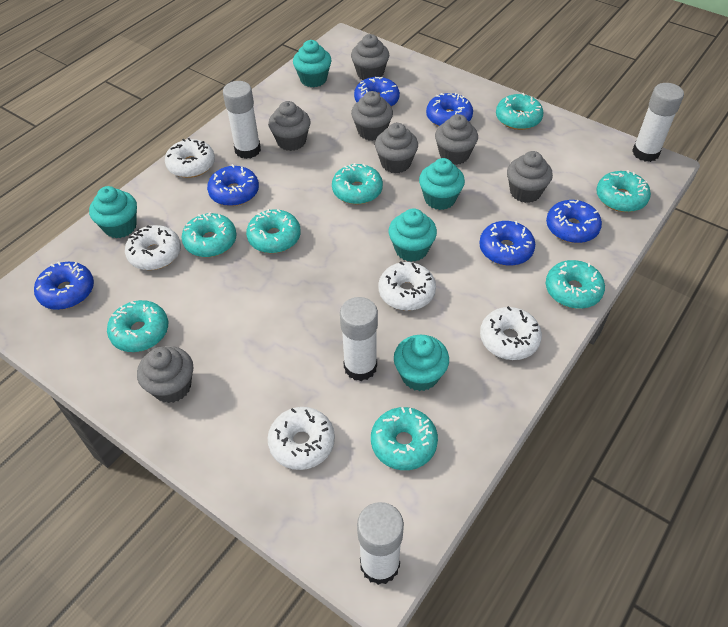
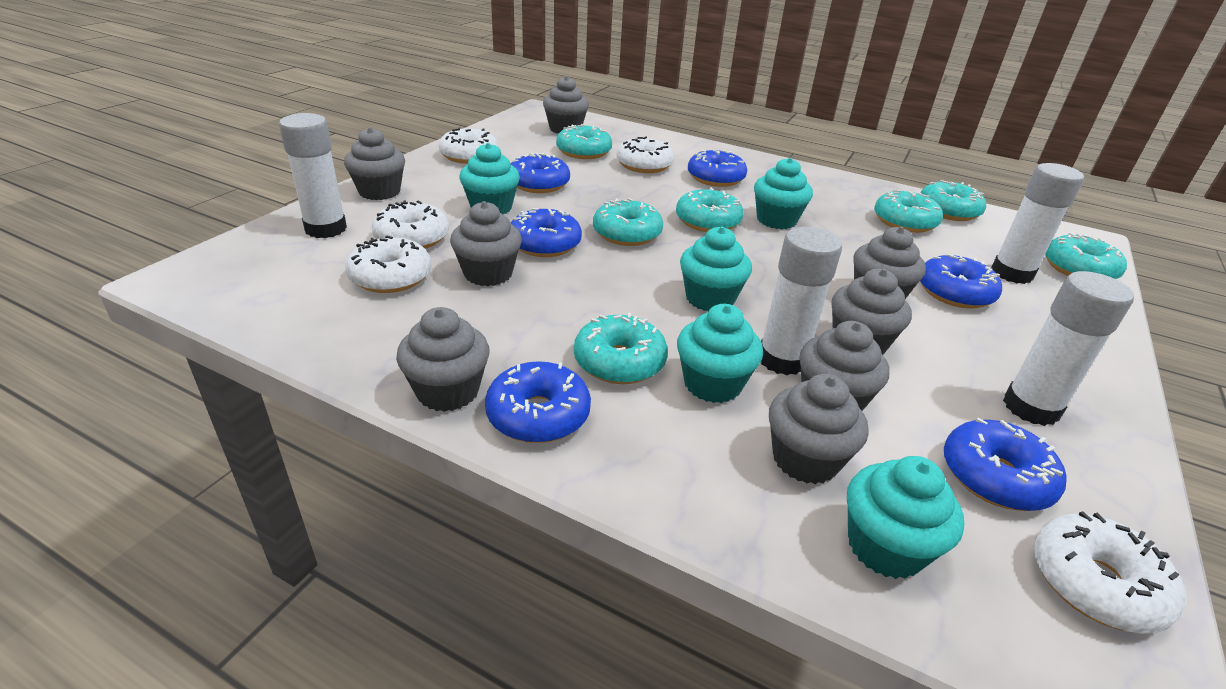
grey cupcake: [137,346,193,403] [268,101,311,151] [351,34,389,80] [351,91,393,141] [375,123,418,173] [435,114,478,165] [507,151,553,203] = 7 -> [344,128,405,200] [396,307,490,412] [450,201,522,286] [543,76,589,134] [769,374,868,484] [800,321,889,411] [832,269,912,355] [853,227,926,299] = 8
turquoise donut: [107,300,168,352] [182,212,237,257] [246,209,301,253] [332,163,383,204] [371,407,438,470] [496,93,544,130] [546,260,605,309] [596,170,651,212] = 8 -> [556,124,612,159] [574,313,668,384] [593,198,663,246] [676,187,744,232] [874,190,943,233] [921,180,986,221] [1045,232,1127,279] = 7

